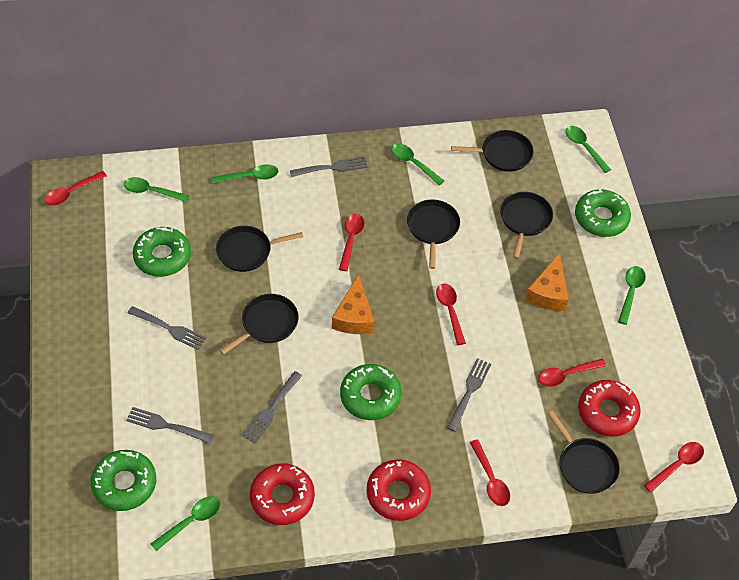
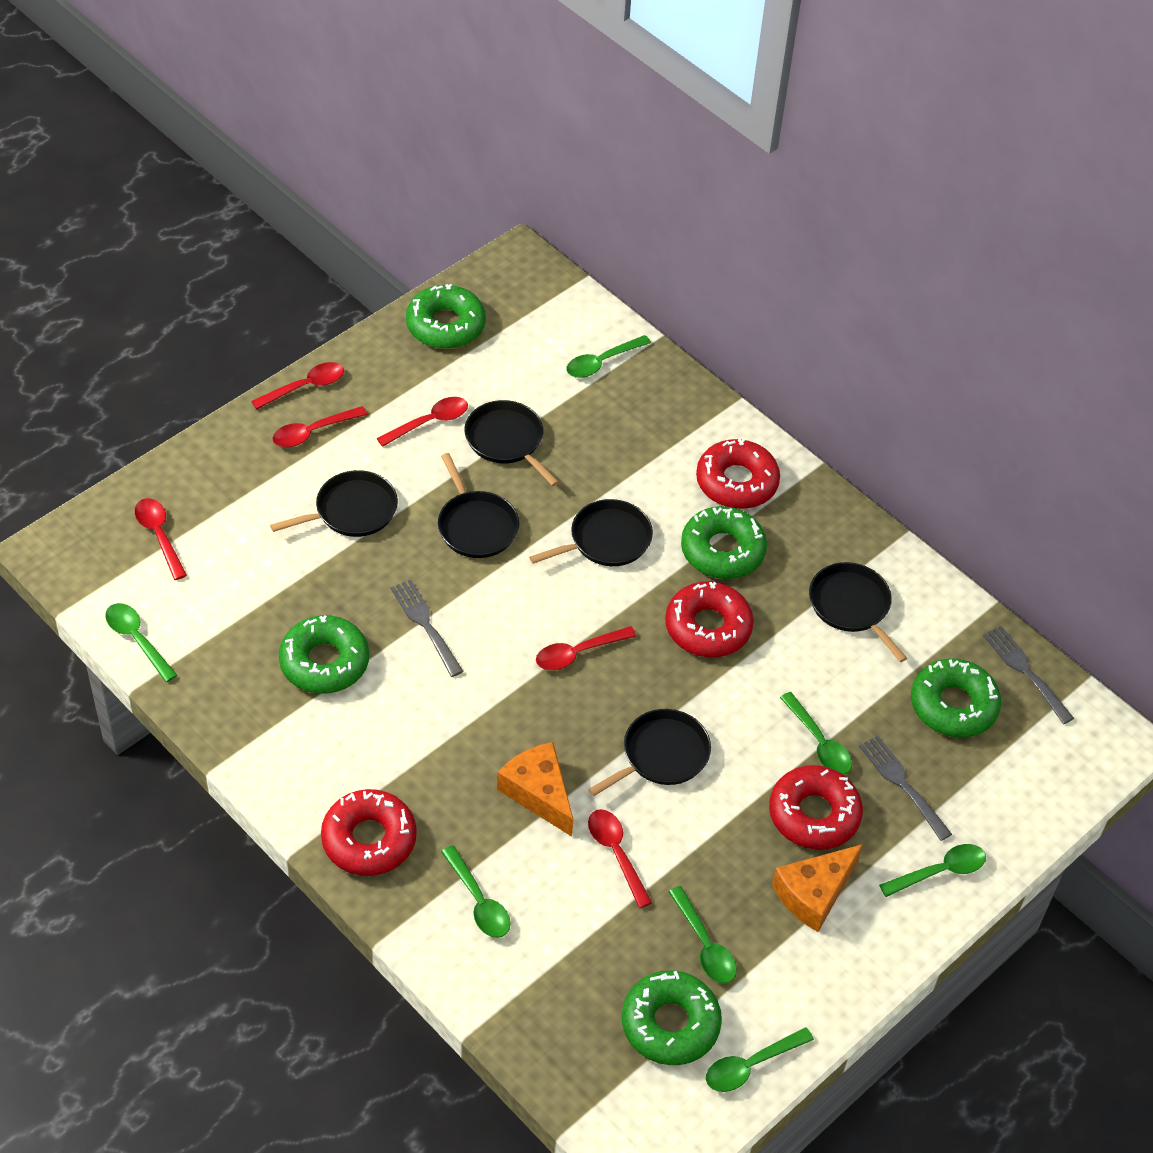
green donut: [91,450,156,511] [133,227,191,277] [340,364,402,420] [575,189,631,237] = 4 -> [279,615,369,694] [406,284,486,349] [622,970,722,1065] [681,506,767,579] [911,658,1001,738] = 5
green spoon: [124,177,189,202] [151,496,220,551] [212,164,278,184] [391,144,444,186] [565,126,611,173] [618,266,646,325] = 6 -> [105,603,177,682] [441,845,510,938] [566,335,651,378] [668,886,737,984] [706,1027,814,1092] [780,692,852,775] [879,844,986,897] = 7
grey fork: [126,407,214,444] [128,306,207,350] [242,371,302,444] [290,156,368,177] [447,358,491,432] = 5 -> [390,579,464,677] [859,736,952,841] [983,626,1074,724] = 3
red donut: [250,463,315,525] [367,459,431,521] [578,380,641,437] = 3 -> [321,789,417,876] [665,581,754,657] [696,439,780,509] [769,765,863,850] = 4

